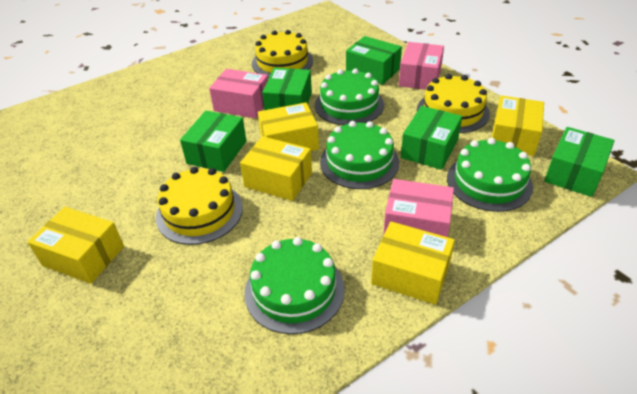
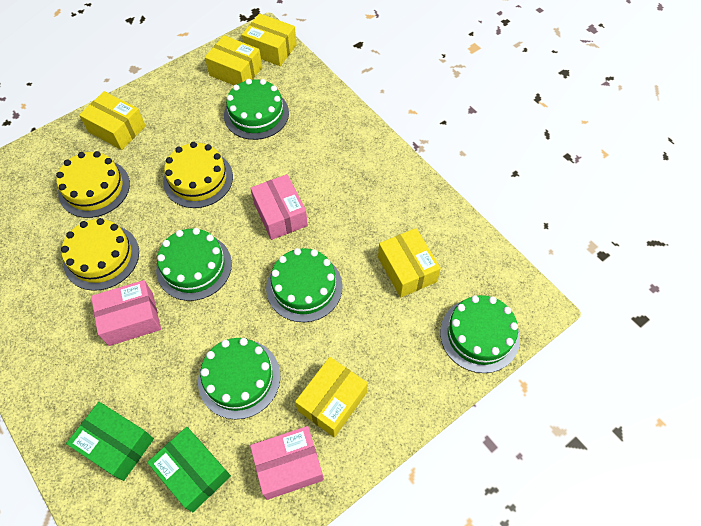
green box: [180,111,247,172] [262,68,312,110] [346,36,402,85] [401,106,462,170] [544,127,615,197] = 5 -> [66,402,154,481] [147,427,231,512] = 2
green cake: [244,237,345,334] [315,69,384,125] [320,121,399,189] [447,138,533,212] = 4 -> [156,228,232,301] [198,338,280,419] [224,79,289,140] [266,248,343,322] [440,295,520,373] = 5

